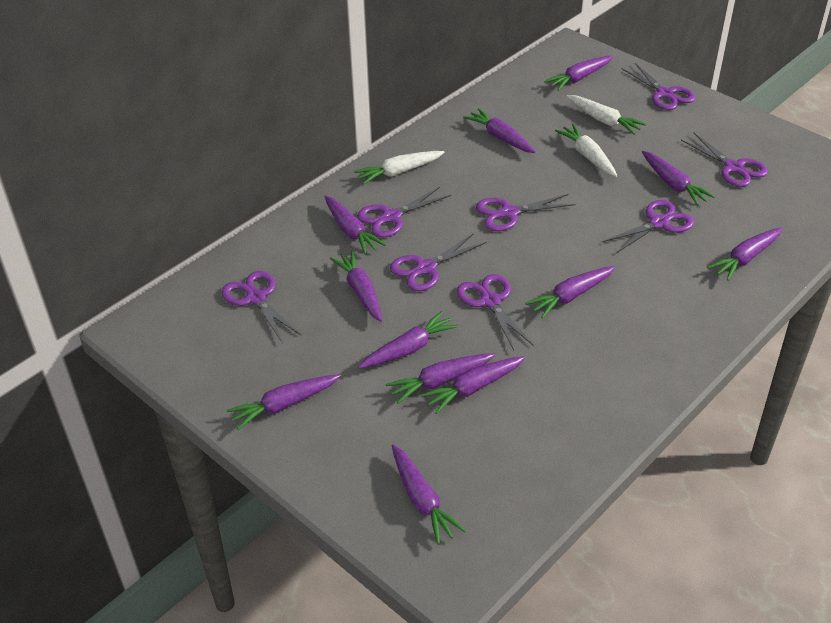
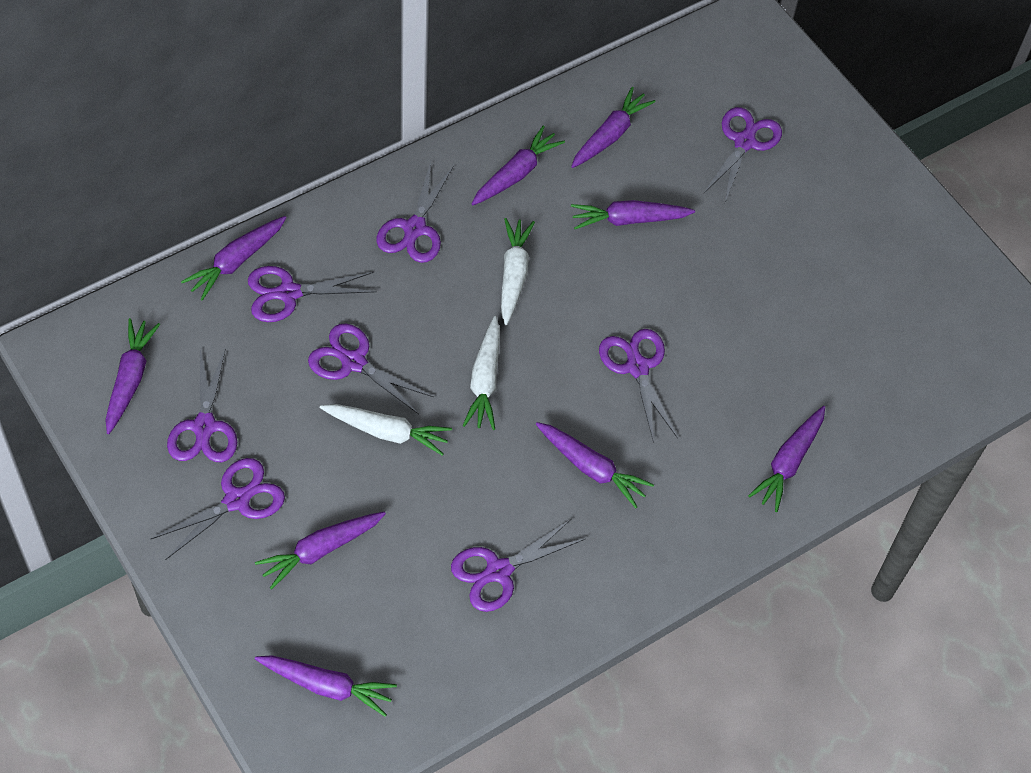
purple carrot: [227,374,341,430] [324,196,386,255] [330,251,382,322] [358,311,458,369] [386,353,495,404] [392,445,466,545] [421,356,525,414] [463,108,536,153] [525,266,615,319] [544,56,613,91] [642,151,715,206] [707,227,782,281] = 12 -> [105,318,160,434] [181,216,287,301] [255,511,386,590] [255,655,397,717] [472,125,565,205] [536,422,654,508] [571,87,655,168] [571,200,695,229] [748,406,825,512] = 9

